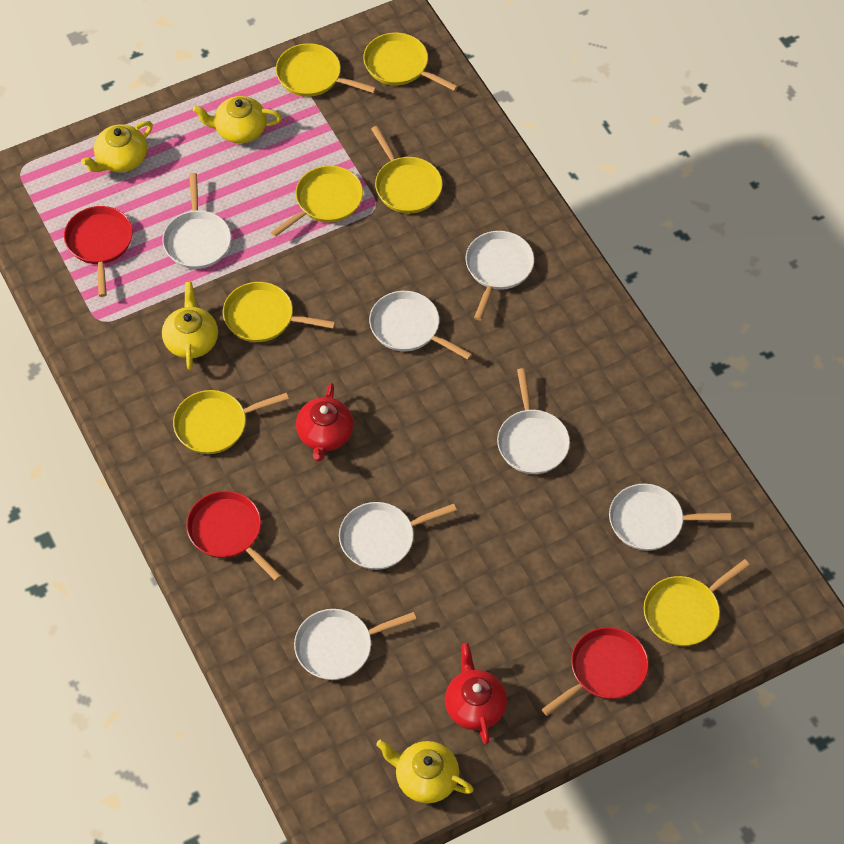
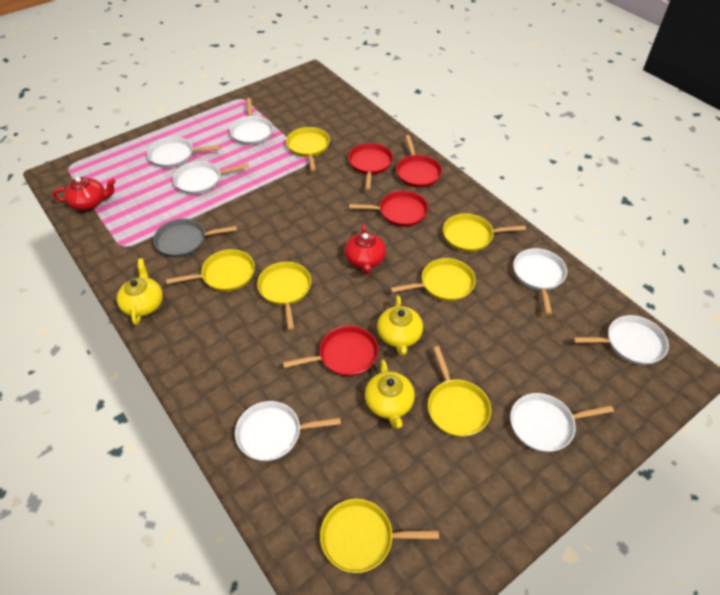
grey pan: none = 0 -> [153,218,237,258] = 1
red pan: [64,206,133,297] [186,491,282,581] [542,627,649,716] = 3 -> [283,326,379,376] [348,143,393,190] [349,190,428,227] [396,135,442,188] = 4
yellow teapot: [81,121,153,172] [162,282,218,370] [193,96,282,143] [376,740,474,803] = 4 -> [117,258,163,325] [365,359,415,429] [377,295,423,356] = 3

